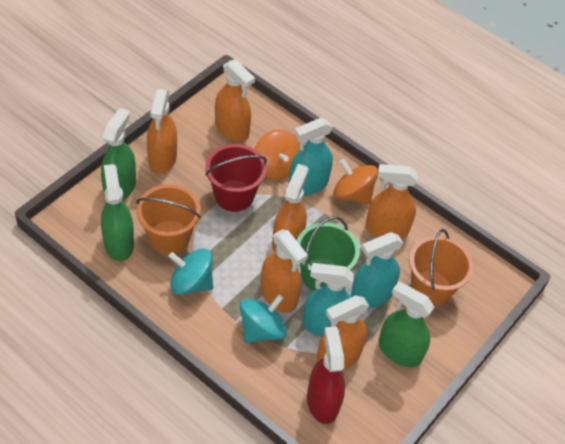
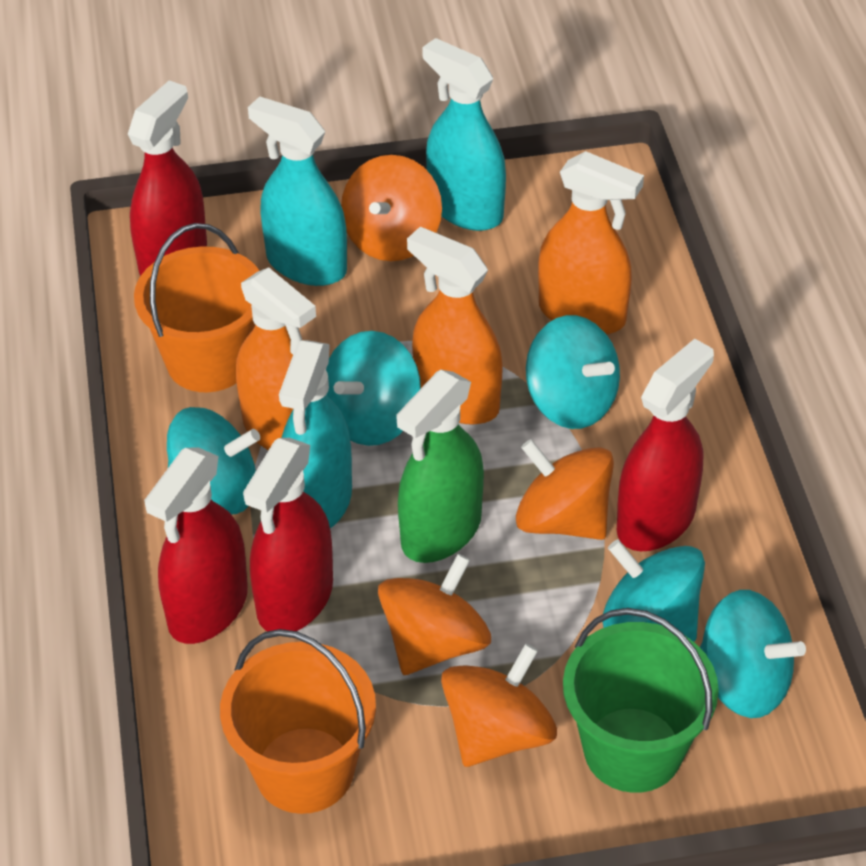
green spray bottle: [101,108,136,201] [101,164,134,261] [379,282,435,367] = 3 -> [397,370,484,563] = 1
orange spinning top: [255,129,300,180] [333,159,378,205] = 2 -> [341,155,442,261] [378,554,491,675] [441,644,557,767] [516,439,614,540] = 4
orange spray bottle: [147,89,177,173] [215,59,255,142] [260,229,308,313] [272,164,309,252] [317,296,369,369] [366,164,418,239] = 6 -> [236,267,316,450] [407,227,503,425] [538,151,644,334] = 3
red bucket: [205,144,267,212] = 1 -> none = 0
red spray bottle: [307,327,345,424] = 1 -> [128,80,207,276] [144,448,248,644] [243,438,333,631] [617,339,714,551] = 4
turquoise spinning top: [168,248,213,295] [240,294,287,343] = 2 -> [167,407,260,514] [326,331,421,446] [526,315,620,429] [602,540,705,642] [700,590,806,718] = 5

